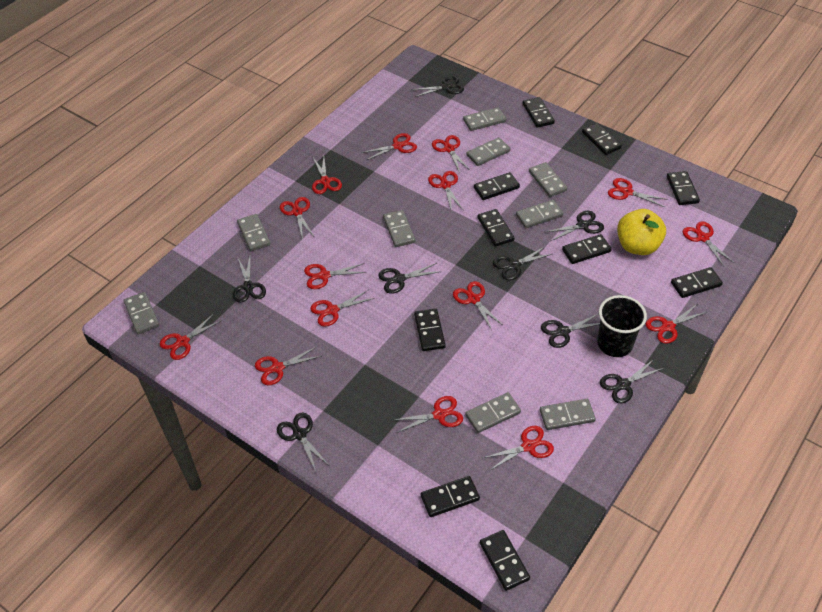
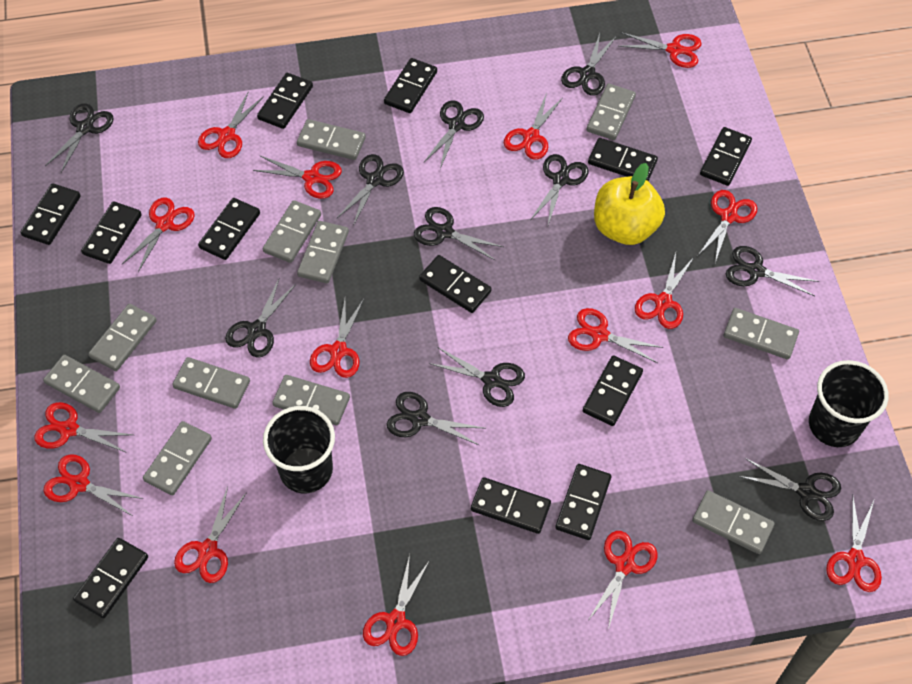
black cup: [597,295,647,357] = 1 -> [263,406,335,493] [809,360,888,447] = 2
black domino: [414,309,446,351] [421,476,480,517] [474,172,520,200] [477,209,515,247] [480,530,530,591] [523,97,555,128] [562,234,612,264] [582,123,622,155] [667,171,700,205] [671,267,723,298] = 10 -> [20,183,81,245] [73,538,148,618] [81,201,142,264] [198,198,260,260] [257,73,313,129] [384,58,437,113] [419,255,491,313] [471,477,551,534] [555,464,611,540] [583,356,643,426] [588,138,658,181] [700,127,752,186] = 12
black scissors: [233,256,266,303] [277,413,329,471] [378,263,441,294] [411,76,464,97] [493,246,552,280] [541,314,600,348] [546,211,604,241] [600,359,664,404] = 8 -> [45,103,114,173] [225,279,296,357] [337,154,404,226] [387,392,484,445] [414,207,504,261] [423,100,484,169] [429,347,525,407] [531,154,588,225] [561,33,616,96] [726,246,819,296] [739,458,841,521] = 11
grey domino: [123,292,159,334] [237,214,271,251] [383,210,416,247] [463,107,506,131] [465,392,521,433] [467,137,510,166] [516,200,563,228] [529,162,567,197] [540,399,596,430] = 9 -> [43,355,120,413] [89,304,157,371] [143,421,212,495] [173,357,250,409] [263,200,321,263] [272,375,350,425] [297,119,366,160] [297,221,349,283] [586,84,636,140] [692,490,775,554] [724,308,799,360] = 11

